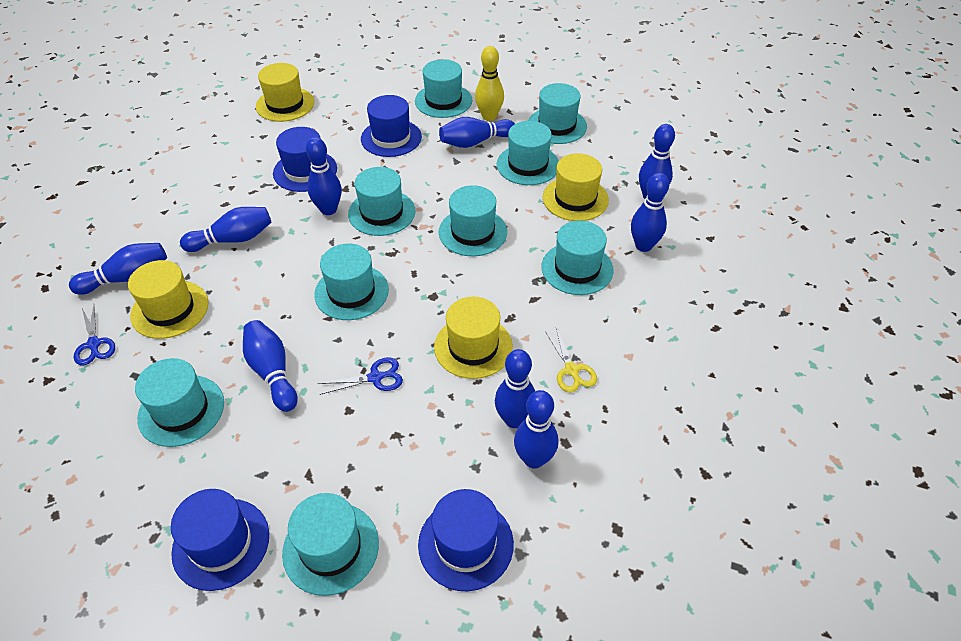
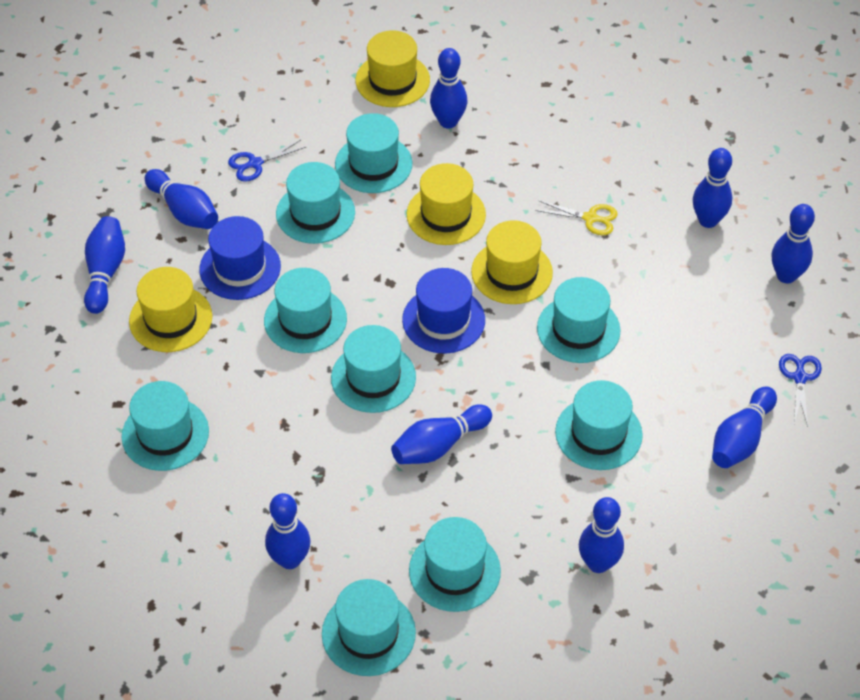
blue hat: [171,489,269,591] [273,127,337,192] [361,95,422,157] [418,489,514,591] = 4 -> [199,216,281,300] [402,268,485,354] = 2
yellow bowling pin: [475,46,504,121] = 1 -> none = 0

